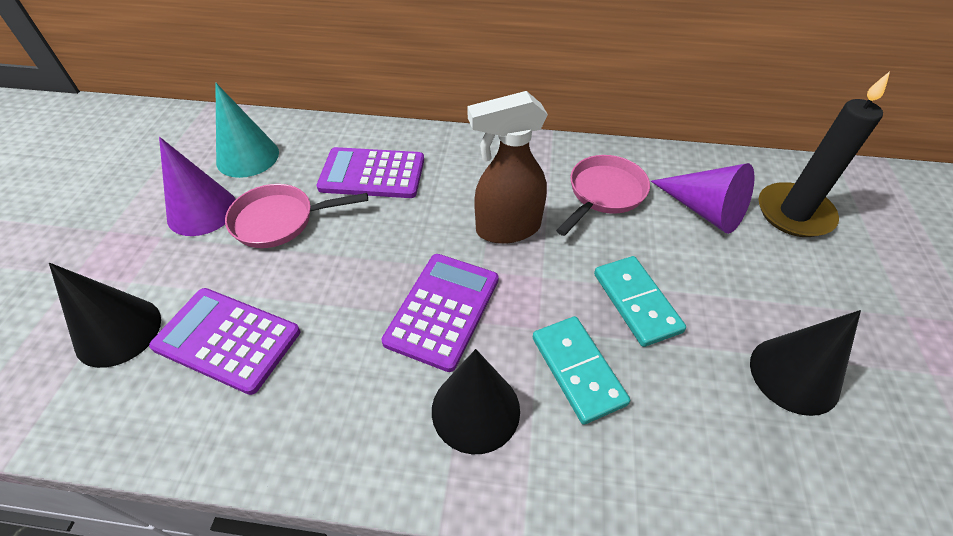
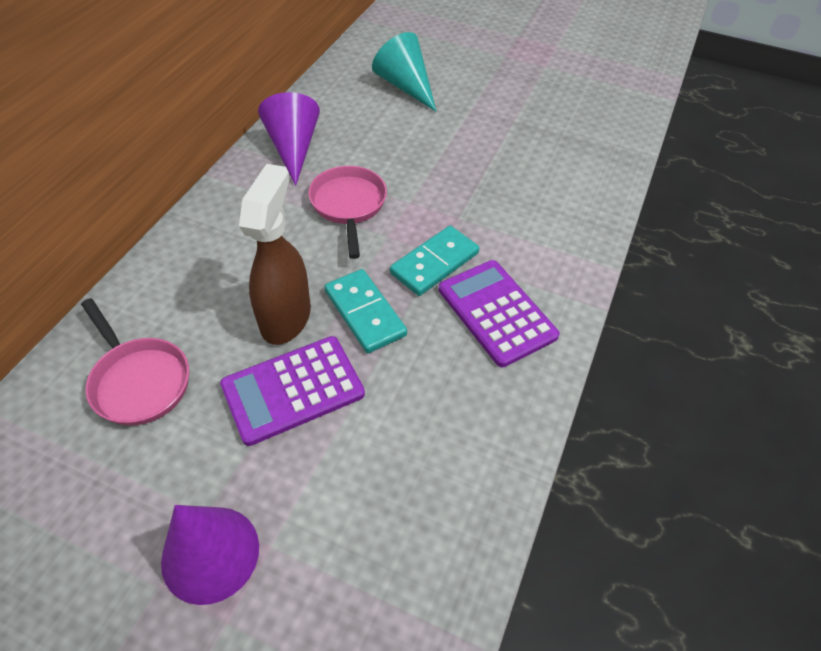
black candle: [758,71,890,237] = 1 -> none = 0
black cone: [49,263,161,368] [432,349,520,454] [750,310,861,416] = 3 -> none = 0
purple calculator: [149,288,300,395] [316,147,424,198] [382,254,499,372] = 3 -> [220,336,365,446] [438,260,560,367] = 2

